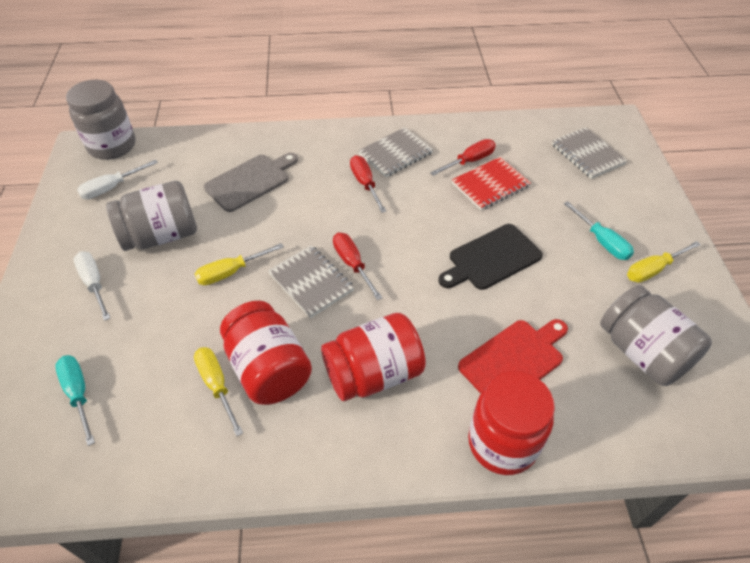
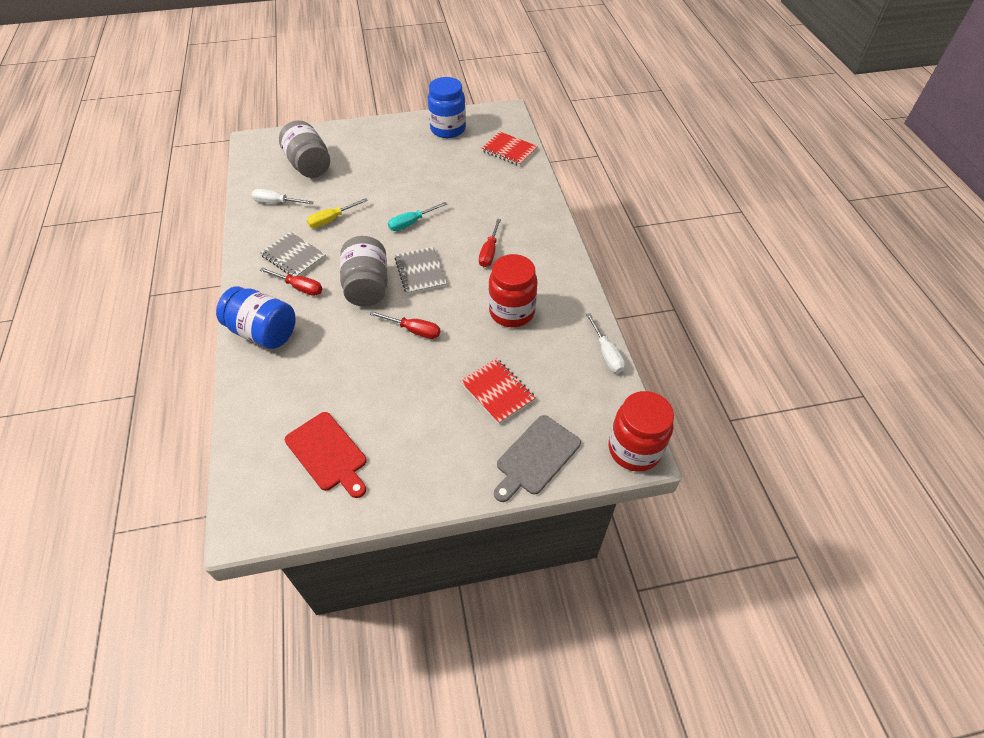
black cutting board: [438,224,543,290] = 1 -> none = 0
blue jar: none = 0 -> [216,286,296,349] [428,77,466,138] = 2
grey jar: [66,80,135,160] [106,181,197,251] [600,285,712,386] = 3 -> [279,120,330,178] [340,236,388,307] = 2
grey notebook: [268,245,354,318] [358,127,433,177] [552,127,627,179] = 3 -> [260,232,326,277] [395,247,447,295] = 2
red jar: [220,301,312,405] [321,313,426,401] [468,371,555,475] = 3 -> [489,254,538,327] [609,391,674,472] = 2
red notebook: [452,157,531,210] = 1 -> [460,358,536,424] [481,132,538,166] = 2
turquoise screwdriver: [55,355,95,446] [564,201,634,260] = 2 -> [388,202,447,231] = 1
yellow screwdriver: [194,347,243,436] [195,243,284,285] [627,241,701,283] = 3 -> [307,198,368,228] = 1

